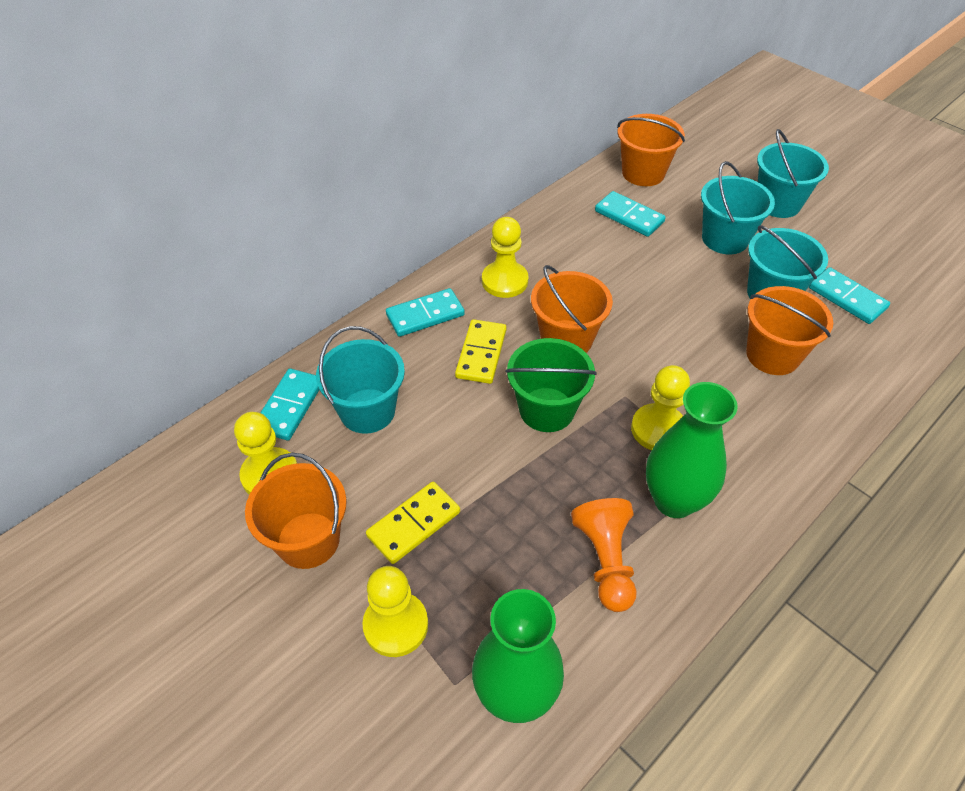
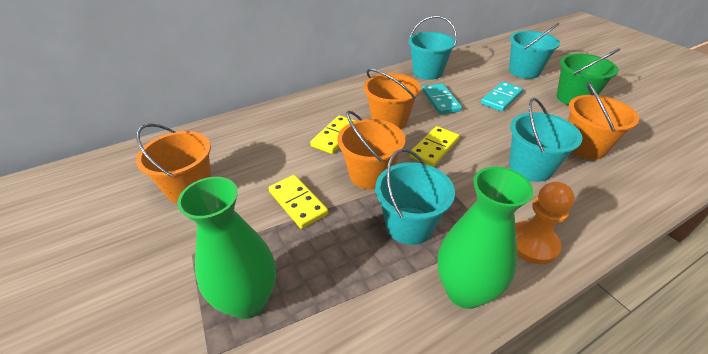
turquoise domino: [260,369,319,440] [386,288,465,337] [595,191,666,237] [809,267,890,324] = 4 -> [422,83,462,114] [481,81,523,111] = 2
yellow domino: [366,482,460,564] [455,319,506,384] = 2 -> [269,175,328,229] [310,115,356,154] [409,126,460,167] = 3
yellow pawn: [234,412,297,494] [362,566,428,657] [482,217,528,298] [631,365,690,450] = 4 -> none = 0

